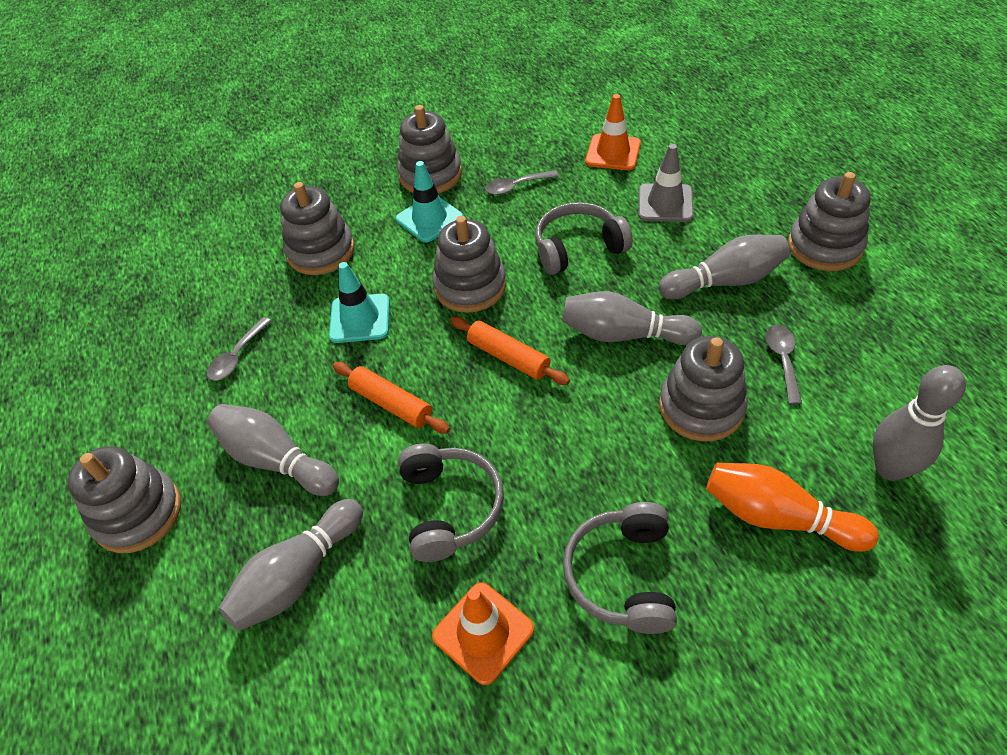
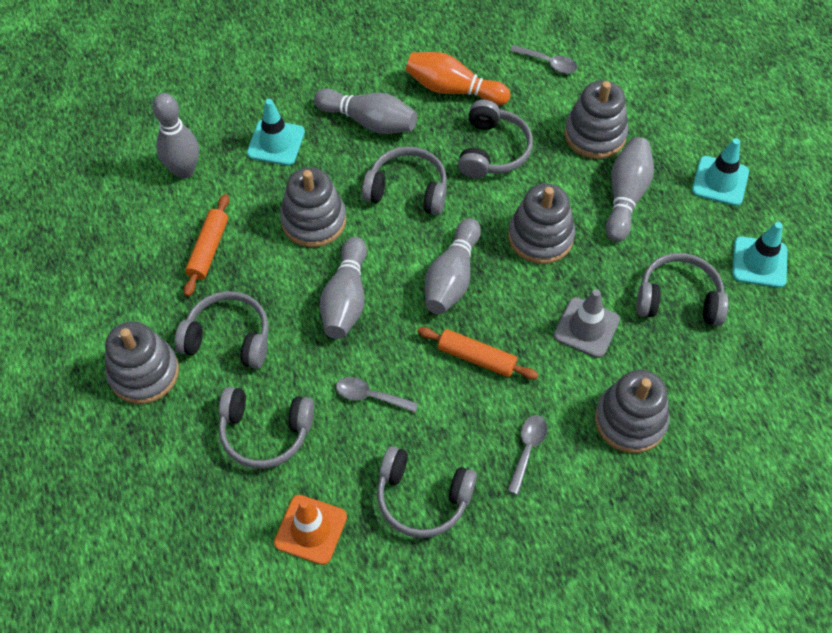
grey headphones: [398,444,504,562] [535,202,633,275] [563,502,677,634] = 3 -> [175,291,269,369] [219,387,314,469] [362,146,447,215] [377,446,477,538] [458,100,533,178] [636,253,729,326] = 6
grey stacking toy: [68,446,181,553] [280,182,355,275] [397,105,462,194] [433,216,506,313] [659,336,748,441] [788,172,871,271] = 6 -> [105,321,179,404] [280,167,346,247] [508,184,575,264] [564,80,628,159] [595,370,669,453] = 5
orange traffic cone: [432,582,534,685] [585,94,641,170] = 2 -> [274,495,347,565] = 1
turquoise traffic cone: [329,262,390,343] [396,161,463,242] = 2 -> [247,99,305,165] [692,138,749,206] [732,222,787,288] = 3

